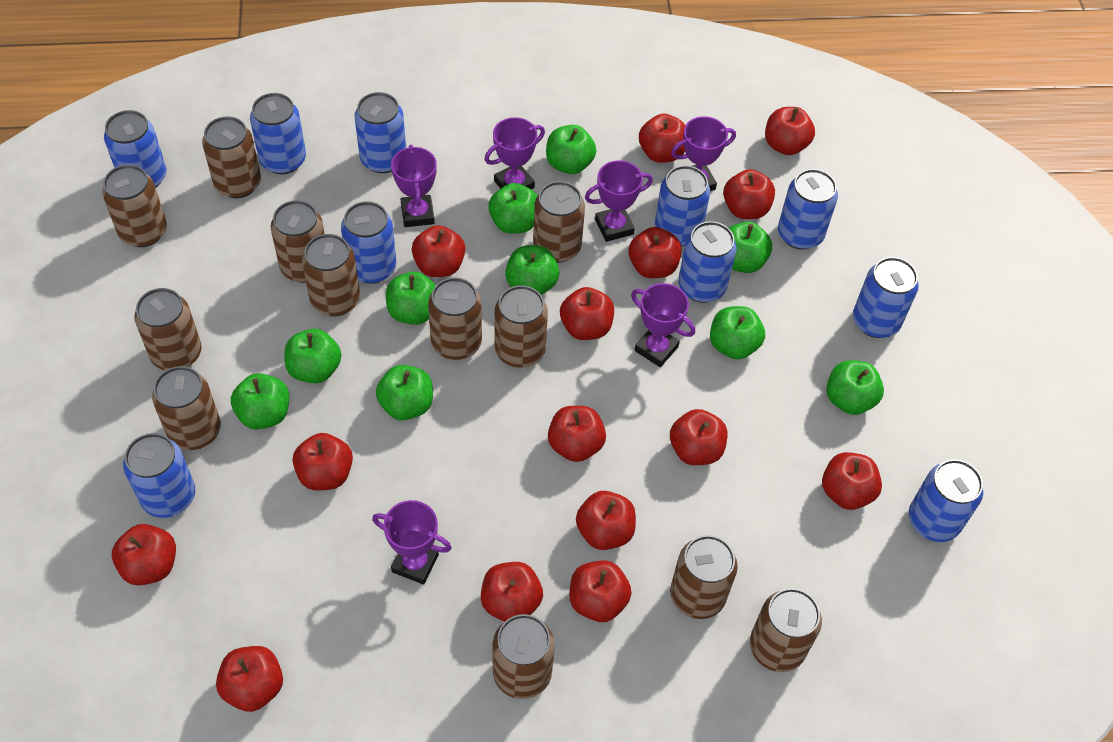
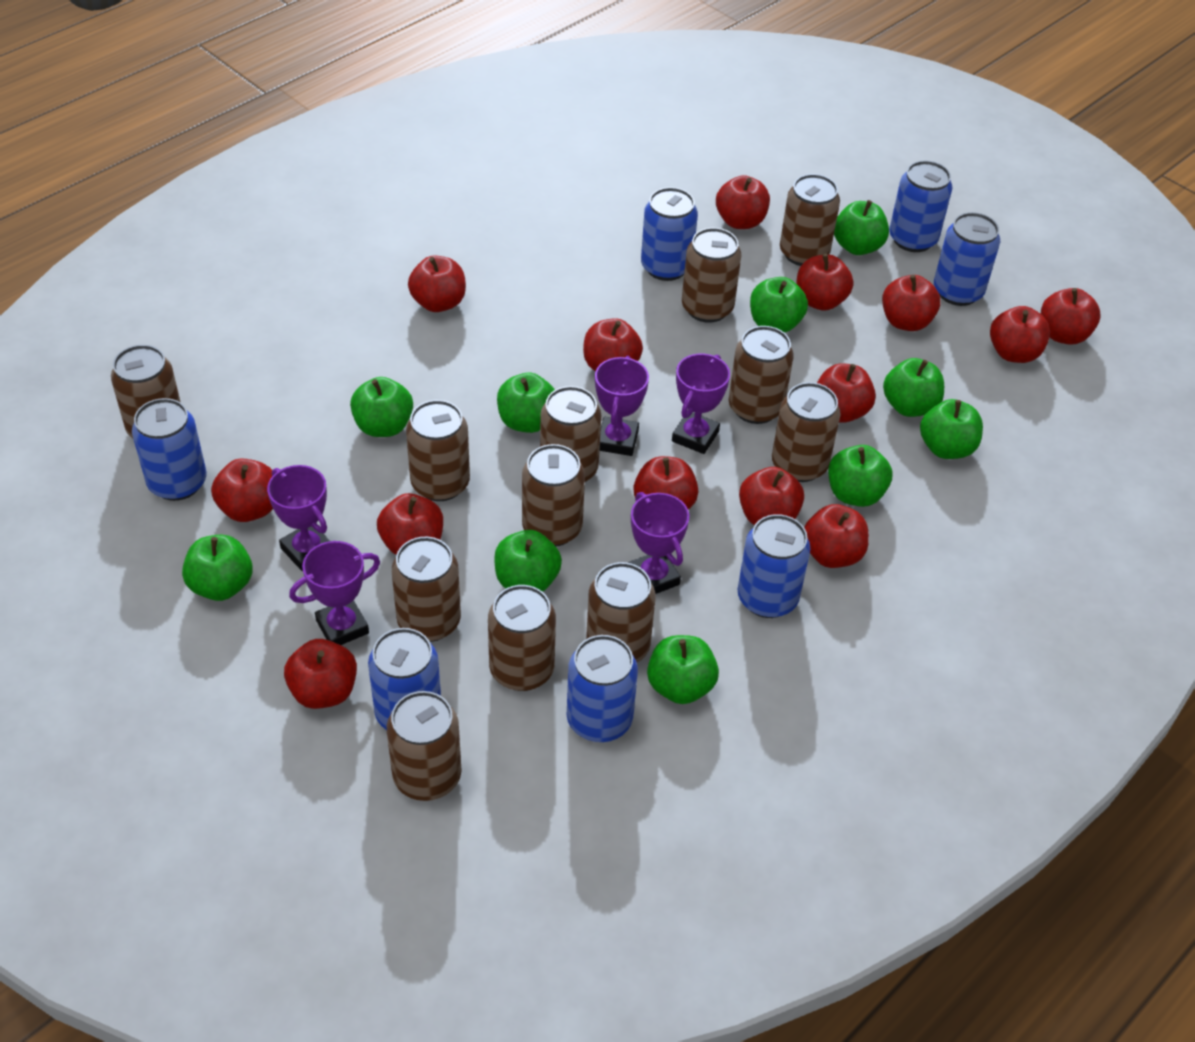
blue can: [104,110,166,188] [123,433,195,518] [250,93,306,174] [341,201,397,284] [354,92,406,173] [655,165,710,246] [678,221,737,303] [778,169,838,250] [853,257,919,338] [909,459,983,542] = 10 -> [132,398,207,501] [368,628,441,730] [567,635,638,742] [641,187,698,281] [738,514,811,618] [889,161,953,252] [934,212,1000,306] = 7
purple trophy: [372,500,452,585] [391,145,437,227] [484,117,545,189] [585,160,653,242] [631,283,695,367] [671,116,736,191] = 6 -> [267,465,330,571] [289,541,380,645] [595,356,649,456] [628,492,689,594] [672,353,730,454] = 5
red apple: [112,524,176,585] [216,646,283,712] [293,433,353,491] [412,225,465,277] [481,562,543,622] [548,406,606,462] [560,287,614,340] [569,560,632,622] [576,491,636,550] [629,227,681,278] [639,114,686,163] [670,409,727,465] [723,169,775,219] [765,107,815,155] [822,452,882,510] = 15 -> [211,458,273,522] [284,639,357,709] [377,493,443,555] [408,255,466,312] [583,318,643,371] [634,456,698,510] [716,175,770,229] [739,467,804,525] [796,254,854,310] [804,504,869,568] [817,363,876,423] [882,275,941,331] [990,306,1050,363] [1041,288,1101,345] = 14

